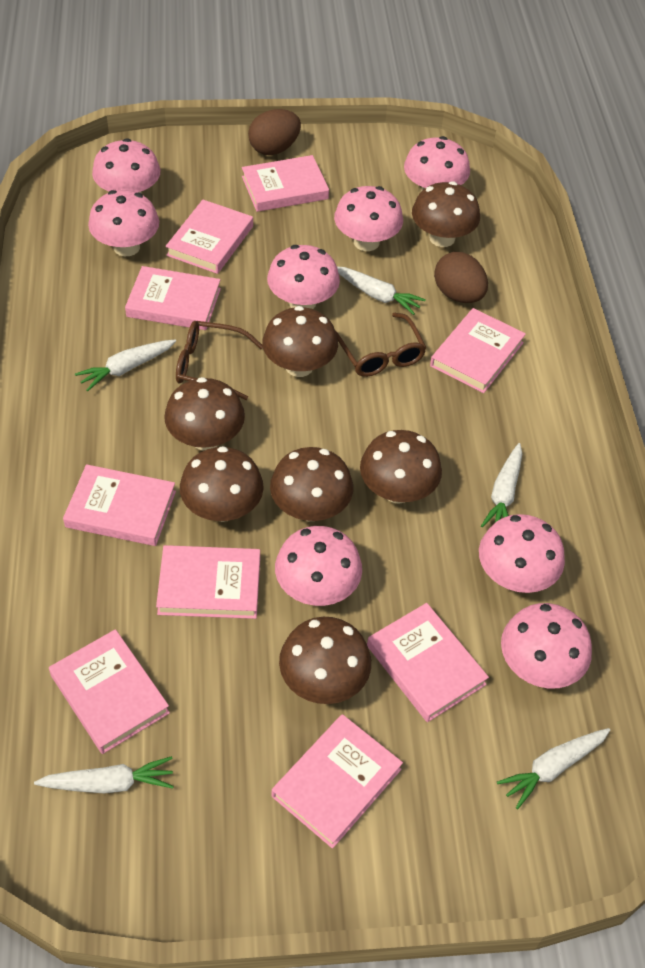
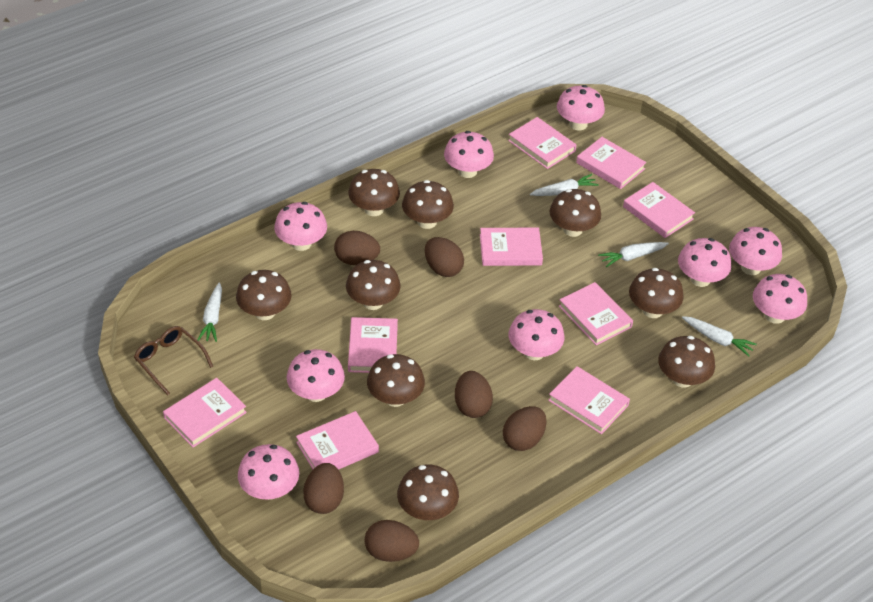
brown egg: [248,109,301,155] [434,252,488,303] = 2 -> [303,463,344,514] [334,231,380,265] [365,520,419,562] [425,237,464,277] [455,371,493,418] [503,406,547,451] = 6
brown glasses: [176,321,263,400] [335,313,427,377] = 2 -> [134,326,213,395] = 1
brown mushroom: [164,377,245,451] [180,446,264,522] [262,306,338,377] [270,447,353,521] [279,617,371,704] [360,430,442,504] [412,181,480,247] = 7 -> [236,270,291,320] [346,260,401,310] [348,169,400,216] [367,354,425,407] [397,464,459,520] [402,180,454,229] [550,189,601,237] [629,268,684,318] [658,336,715,388] = 9
pink mushroom: [88,190,159,256] [92,138,160,194] [267,245,340,309] [275,526,362,606] [334,186,403,251] [404,136,470,191] [479,514,565,593] [501,603,592,688] = 8 -> [238,444,299,500] [274,202,327,251] [287,349,345,402] [444,131,494,178] [509,309,565,360] [557,85,605,131] [678,238,731,287] [729,227,782,275] [753,274,807,324] = 9
white carrot: [34,756,174,794] [75,339,176,391] [337,267,426,315] [481,443,522,527] [497,728,610,809] = 5 -> [198,282,222,342] [530,174,599,196] [598,242,669,267] [682,316,757,357] = 4

